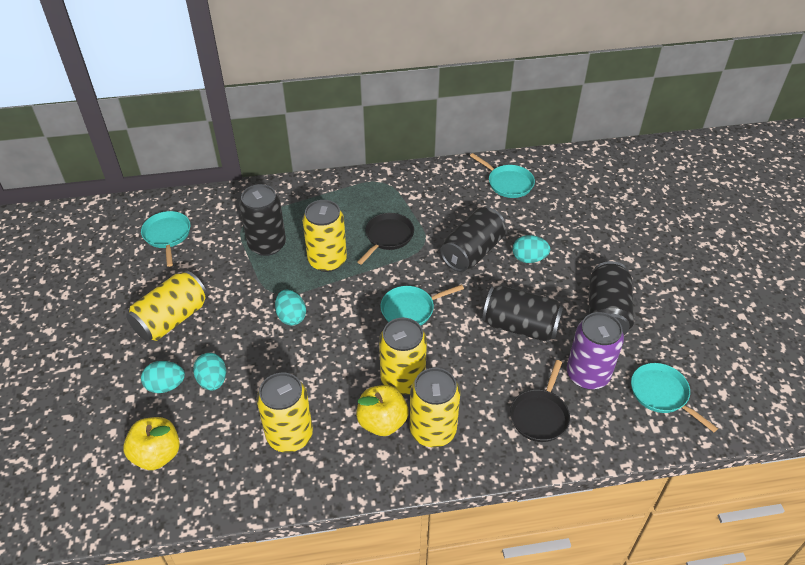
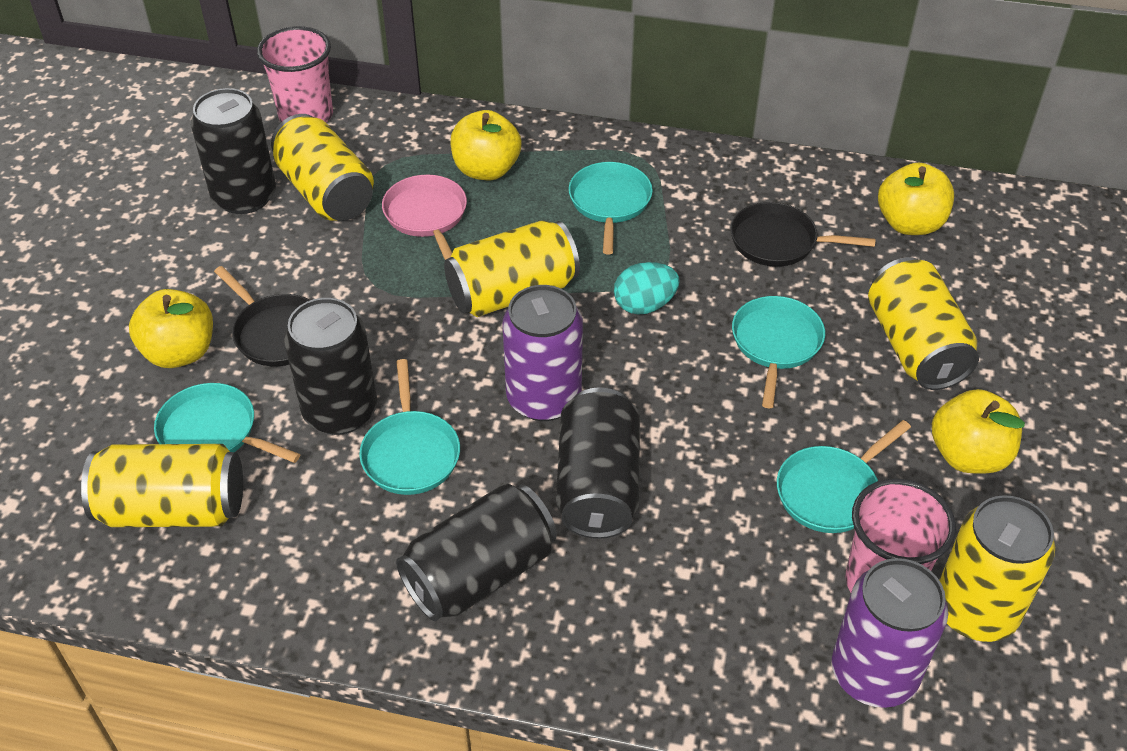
pink cup: none = 0 -> [257,26,333,123] [846,478,956,593] = 2
pink pan: none = 0 -> [382,175,467,260] = 1
purple can: [567,312,624,389] = 1 -> [503,285,583,421] [832,558,948,708] = 2
turquoise egg: [141,361,185,393] [193,353,226,390] [275,290,306,326] [513,235,550,263] = 4 -> [614,262,680,315] = 1
turquoise pan: [141,211,190,267] [380,284,464,326] [470,153,535,198] [631,363,718,432] = 4 -> [154,383,300,463] [359,359,460,495] [569,162,653,255] [732,296,825,408] [777,420,911,533] = 5
yellow apple: [123,417,180,470] [356,385,408,436] = 2 -> [129,289,213,368] [450,110,522,180] [878,163,954,235] [932,389,1025,474] = 4

